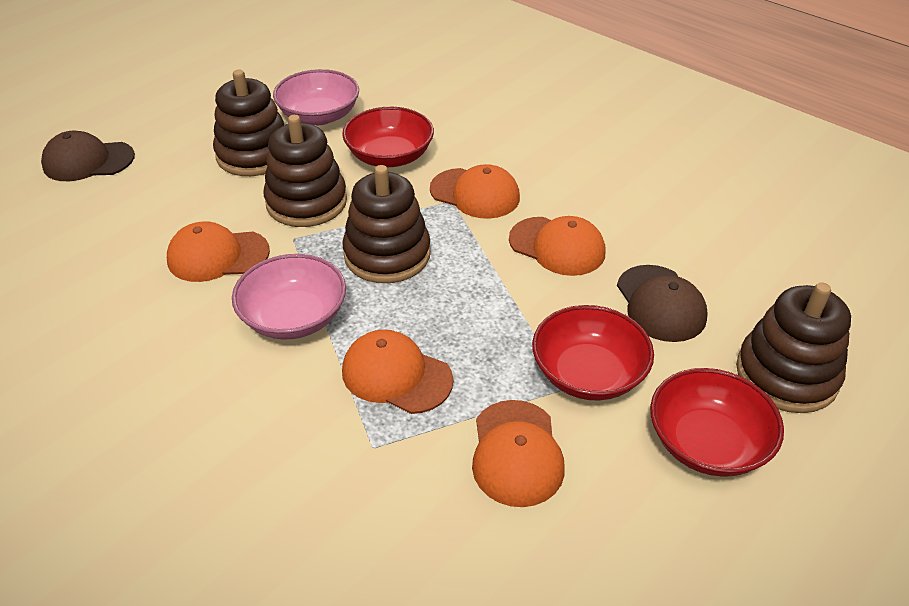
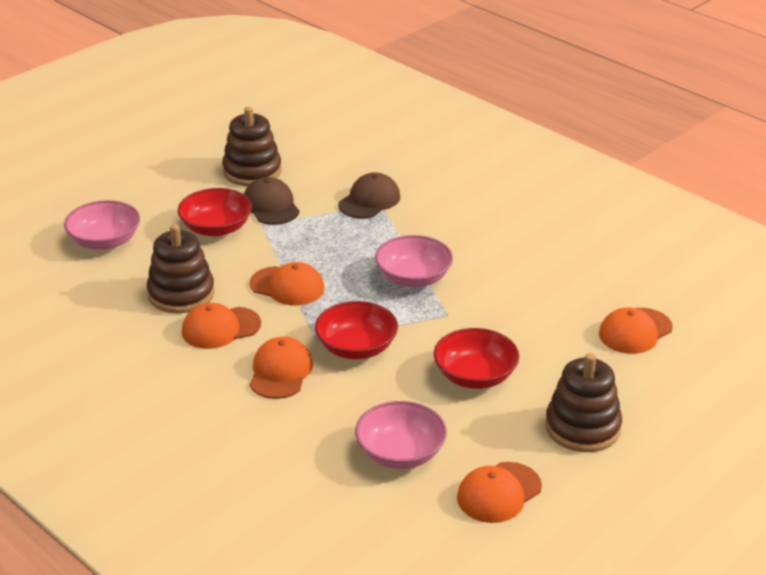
brown stacking toy: [213,70,284,176] [263,115,347,227] [342,165,431,283] [736,282,851,413] = 4 -> [147,224,215,313] [222,107,282,186] [545,353,622,452] = 3
pink bowl: [232,254,346,339] [273,69,359,125] = 2 -> [64,200,140,250] [355,401,447,469] [375,235,453,287] = 3

